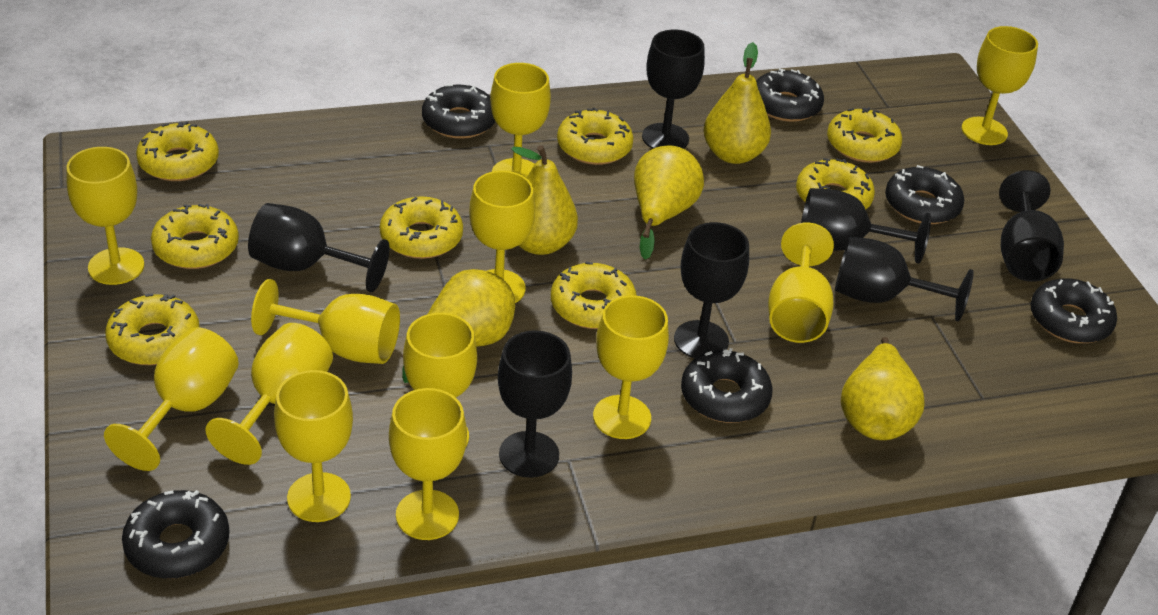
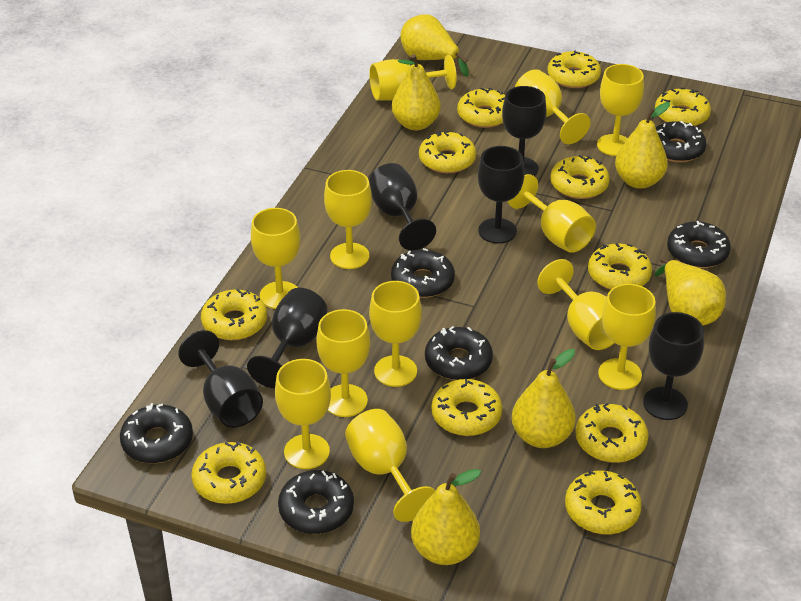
black goblet: [248,203,390,292] [498,330,572,478] [642,30,705,149] [674,222,749,359] [801,188,931,263] [835,237,973,322] [999,170,1064,282] = 7 -> [178,330,263,428] [247,288,327,389] [369,163,436,250] [478,146,525,244] [502,86,547,176] [643,312,704,420] = 6
yellow donut: [105,293,200,365] [136,121,219,181] [151,204,239,269] [380,196,463,259] [551,261,637,329] [557,107,633,165] [796,158,875,210] [827,107,902,163] = 8 -> [192,441,266,504] [201,289,267,340] [419,131,476,173] [431,379,502,436] [457,88,505,128] [547,50,601,88] [550,155,610,199] [565,471,642,534] [575,403,649,463] [588,243,652,290] [655,88,711,126] = 11
yellow pear: [401,269,515,383] [511,145,578,255] [634,145,704,259] [704,42,771,164] [841,337,924,440] = 5 -> [392,54,441,130] [401,14,469,77] [411,469,481,565] [512,349,576,448] [615,102,670,189] [655,257,726,326] = 6

